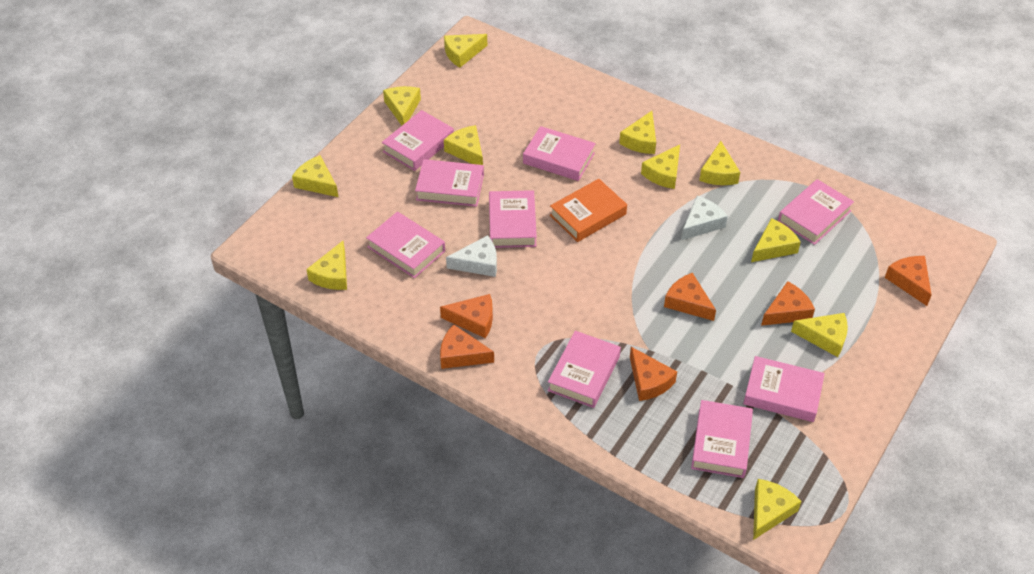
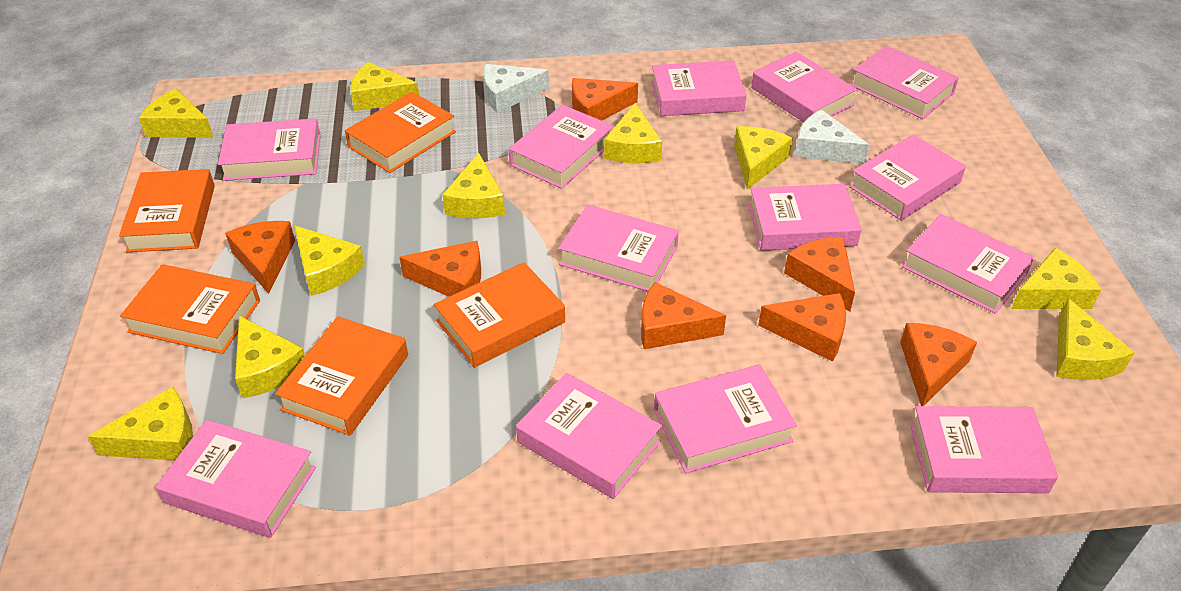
orange book: [550,179,627,242] = 1 -> [119,169,215,252] [120,264,260,354] [275,316,408,436] [345,92,456,173] [434,262,565,368] = 5
orange cheese: [440,294,493,338] [440,324,494,369] [630,347,677,401] [664,273,716,321] [761,281,815,326] [885,256,931,306] = 6 -> [225,221,295,294] [399,241,481,297] [572,78,638,121] [641,282,726,349] [758,293,846,362] [784,237,855,312] [900,323,977,406] = 7
pink book: [366,212,445,278] [382,110,454,171] [415,159,484,207] [489,190,537,248] [523,126,596,181] [547,331,621,408] [691,400,753,478] [743,356,825,422] [778,179,854,245] = 9 -> [156,420,316,538] [218,118,321,181] [509,105,614,189] [516,373,662,499] [559,205,679,292] [651,60,747,116] [654,364,797,473] [748,184,862,251] [751,52,857,122] [849,135,966,221] [850,45,959,119] [902,214,1034,314] [910,406,1058,493] = 13
yellow cheese: [292,155,338,197] [306,241,347,290] [383,86,421,126] [444,34,487,68] [444,125,483,165] [619,111,656,154] [641,145,680,189] [699,141,740,185] [751,218,801,262] [753,479,802,540] [791,313,848,357] = 11 -> [88,387,193,460] [139,89,214,138] [235,316,305,398] [294,225,365,296] [351,62,419,111] [442,153,505,218] [604,103,662,163] [734,126,793,190] [1011,248,1102,309] [1056,298,1135,380] = 10

